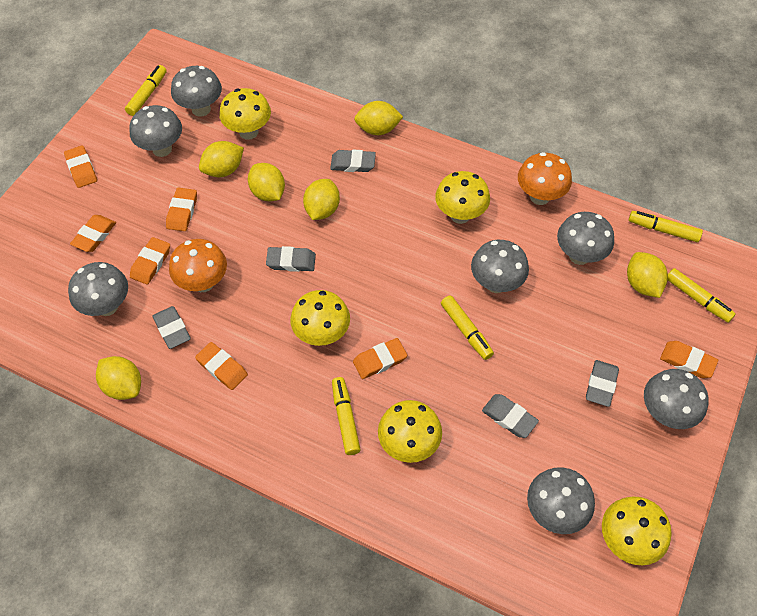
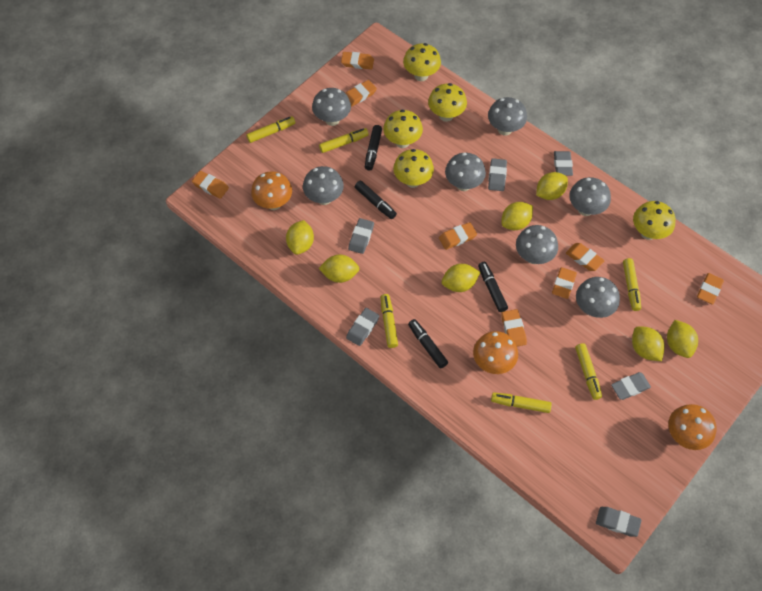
black marker: none = 0 -> [355,181,397,219] [365,125,382,171] [408,319,448,368] [478,262,508,312] = 4
grey eraser: [153,306,191,349] [266,246,316,272] [330,149,376,172] [482,394,539,438] [586,360,619,407] = 5 -> [346,308,379,346] [348,218,374,254] [488,158,507,191] [554,151,573,176] [596,507,642,537] [611,372,651,400] = 6
orange eraser: [64,145,97,188] [70,215,116,252] [130,237,170,285] [166,188,197,231] [195,342,248,390] [353,338,407,379] [660,341,718,378] = 7 -> [192,171,229,199] [341,52,374,69] [345,80,377,107] [439,222,477,250] [501,309,527,347] [552,267,577,299] [566,243,604,271] [697,273,724,305] = 8
orange mushroom: [169,239,227,292] [518,152,572,205] = 2 -> [251,171,292,210] [473,331,518,374] [669,404,717,450] = 3
yellow lemon: [96,356,141,400] [199,141,244,177] [248,163,285,201] [303,179,340,220] [354,101,403,135] [627,252,668,298] = 6 -> [286,220,314,255] [319,254,359,283] [442,264,480,292] [501,202,533,230] [536,172,568,200] [632,326,665,361] [667,320,698,358] = 7
yellow marker: [125,65,167,116] [332,377,361,455] [441,295,494,360] [629,211,703,242] [668,268,736,323] = 5 -> [246,116,295,143] [319,128,369,153] [381,294,398,348] [491,392,552,413] [575,343,602,400] [623,258,641,311] = 6

